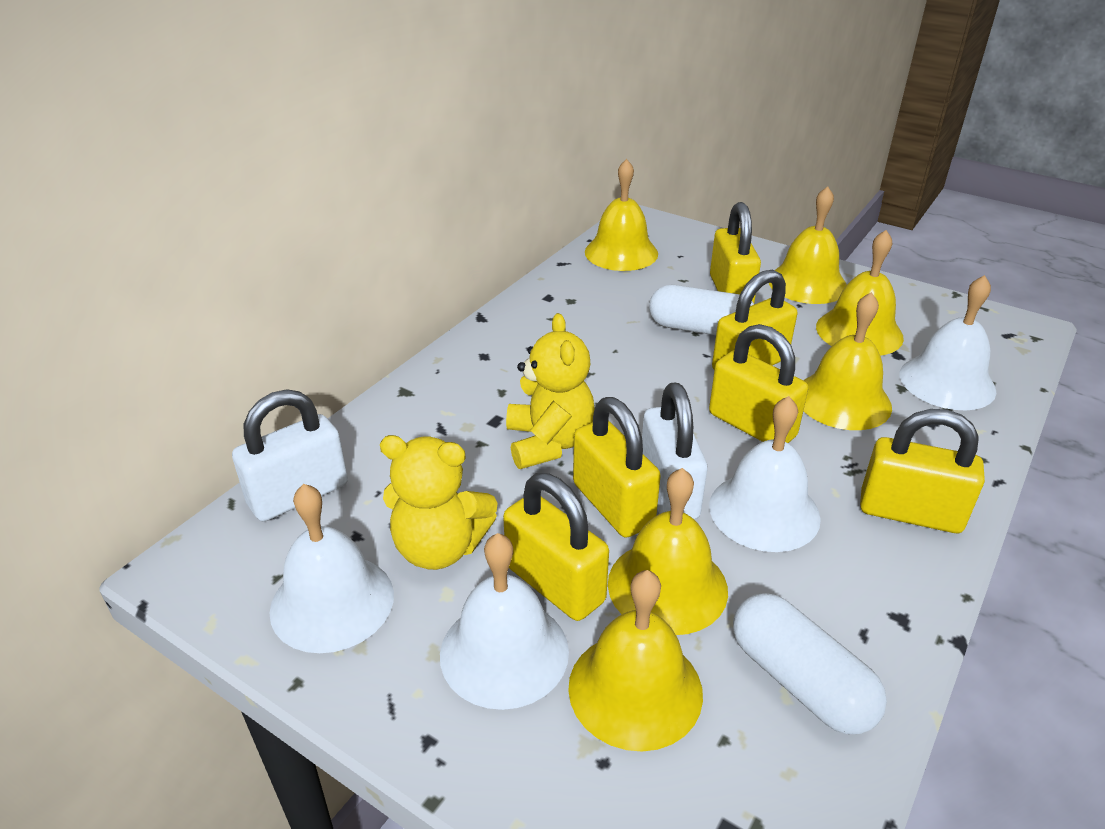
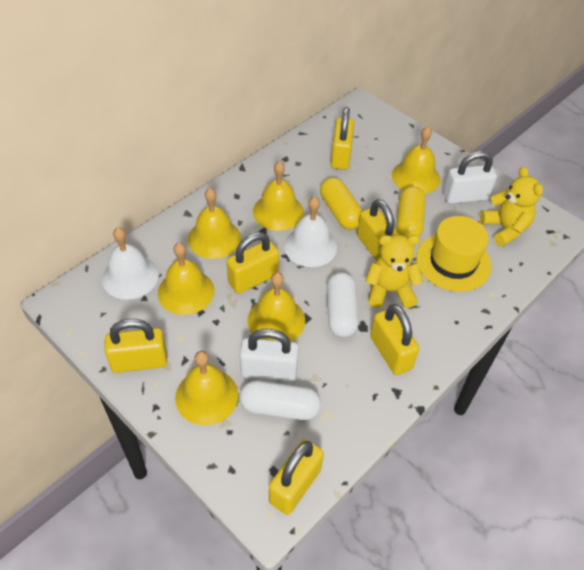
white bell: [269,484,394,653] [440,533,569,710] [709,396,821,552] [900,275,996,410] = 4 -> [102,227,158,300] [284,196,337,267] = 2
yellow capsule: none = 0 -> [320,177,363,230] [396,186,426,238] = 2
yellow hat: none = 0 -> [416,216,491,292] = 1

